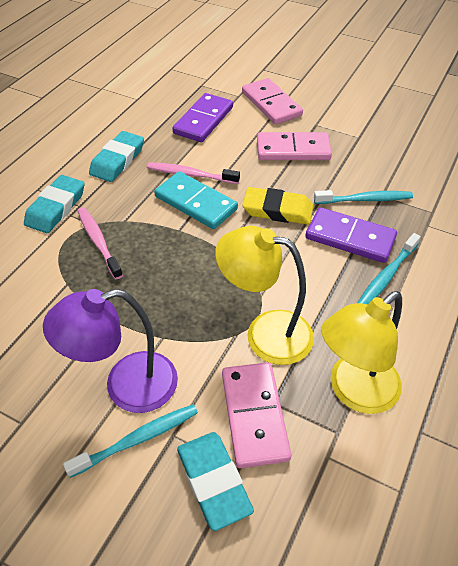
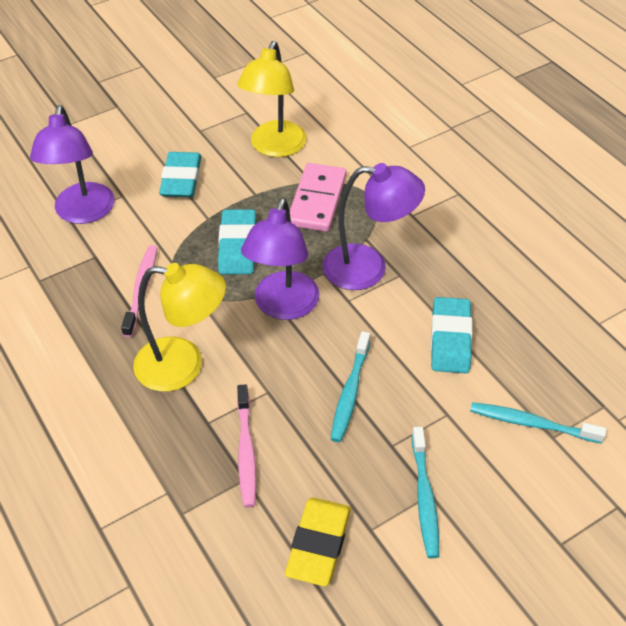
pink domino: [222,362,291,468] [242,78,303,125] [257,132,332,160] = 3 -> [290,163,346,232] = 1
purple domino: [172,93,233,142] [305,207,397,263] = 2 -> none = 0
purple lamp: [43,289,178,413] = 1 -> [30,105,115,224] [241,198,320,320] [323,163,425,290] = 3
turquoise domino: [154,171,238,229] = 1 -> none = 0

